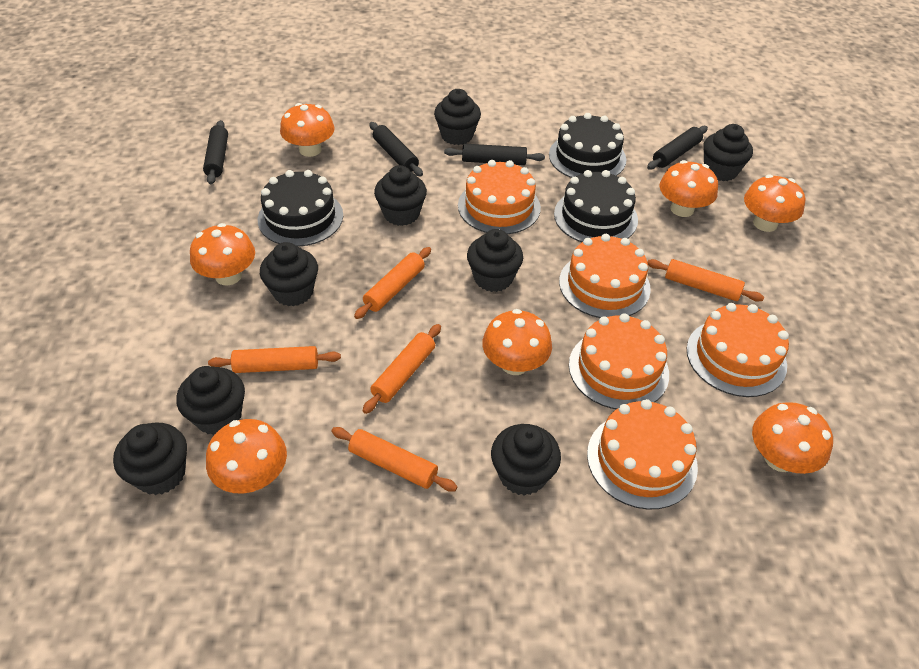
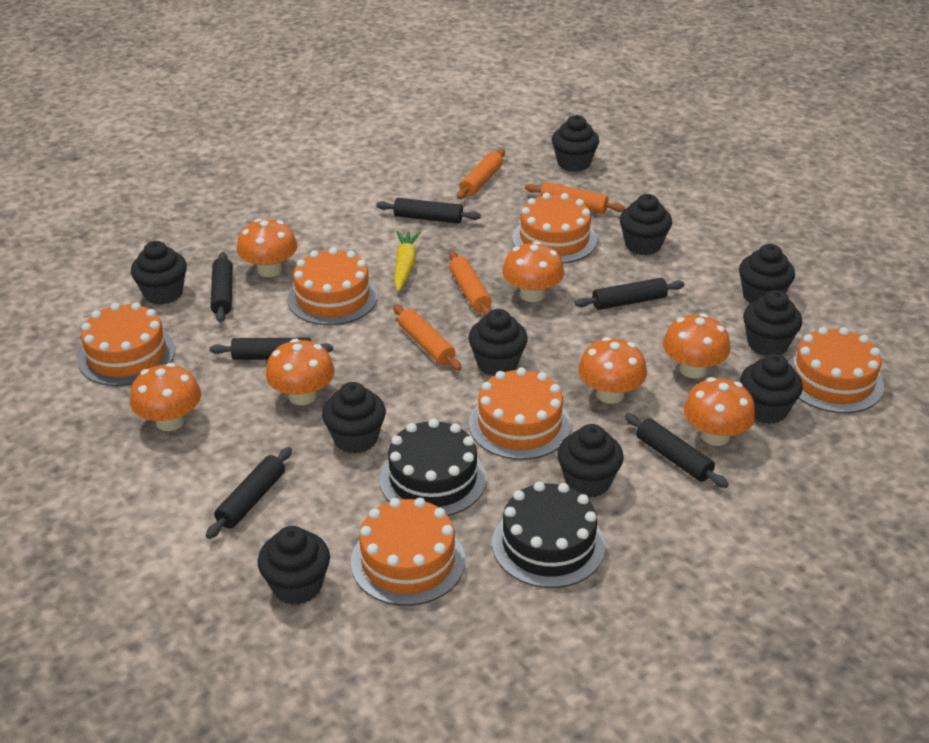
black cake: [258,170,343,247] [549,113,626,178] [554,170,638,242] = 3 -> [380,419,487,516] [492,481,605,588] = 2
black cupcake: [113,423,187,495] [176,366,245,435] [260,242,318,306] [374,165,427,226] [434,89,481,145] [467,229,523,292] [491,424,561,496] [703,124,753,181] = 8 -> [131,241,187,305] [258,526,330,605] [322,382,386,454] [468,309,528,376] [552,115,599,172] [557,424,624,498] [620,194,672,255] [739,244,795,304] [740,354,803,424] [743,290,802,356] = 10
black rolling pin: [203,120,228,184] [369,122,423,176] [444,144,545,165] [647,126,708,170] = 4 -> [206,447,292,539] [209,337,333,360] [210,252,233,323] [376,198,481,224] [575,278,684,310] [624,413,729,488] = 6
orange cake: [458,160,541,234] [559,234,651,318] [569,313,669,409] [587,399,698,510] [687,303,789,397] = 5 -> [78,302,175,386] [287,247,378,325] [351,498,465,606] [469,367,571,460] [512,193,597,263] [788,327,884,413] = 6
orange rolling pin: [208,346,341,373] [331,427,457,492] [354,247,431,319] [363,324,441,414] [648,259,764,302] = 5 -> [393,304,462,371] [449,251,492,316] [457,149,505,199] [525,182,625,214] = 4
yellow carrot: none = 0 -> [394,231,421,292] = 1

